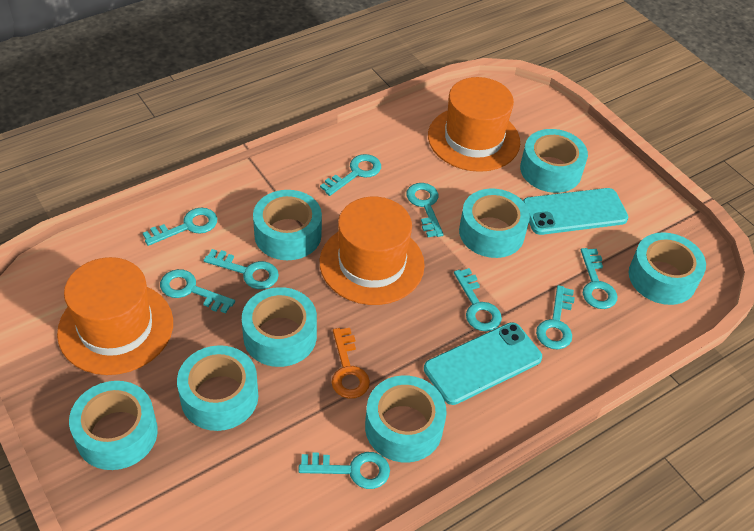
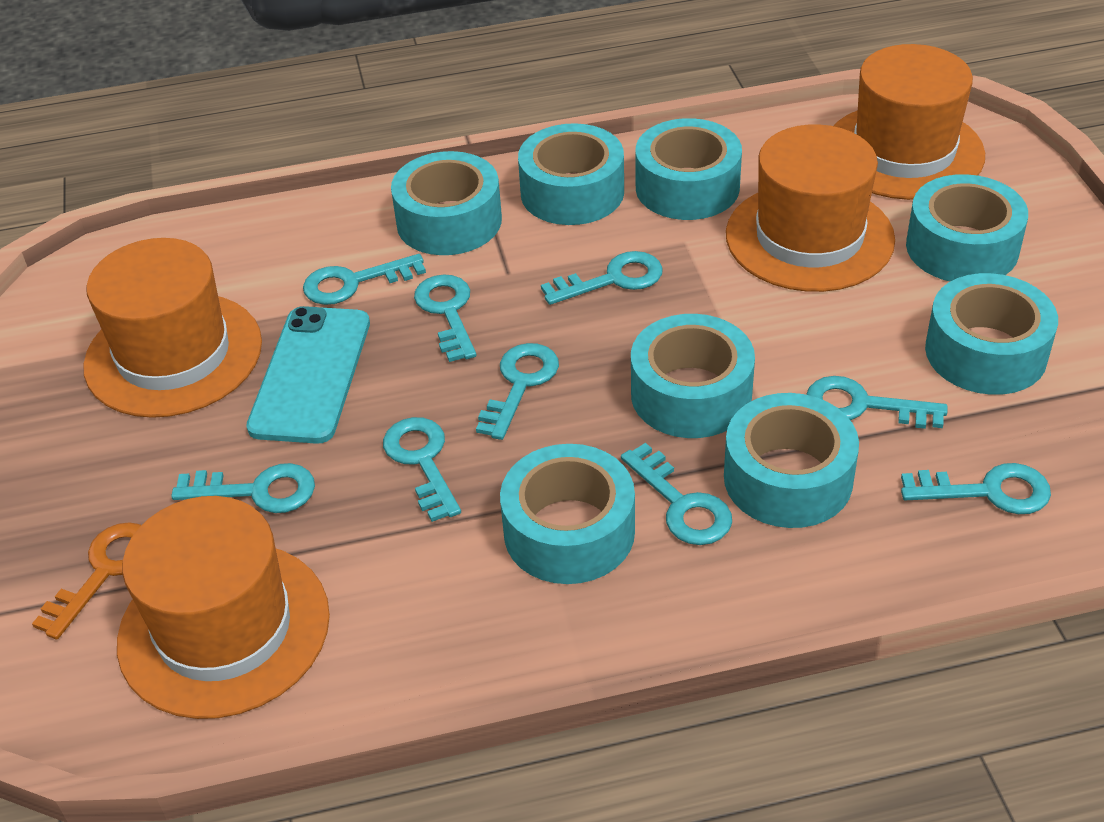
orange hat: [57,257,173,375] [320,197,425,305] [428,77,520,172] = 3 -> [83,238,262,418] [117,496,330,719] [726,124,895,292] [834,44,985,200] = 4
turquoise phone: [424,322,542,405] [523,188,628,235] = 2 -> [246,306,370,444] = 1

